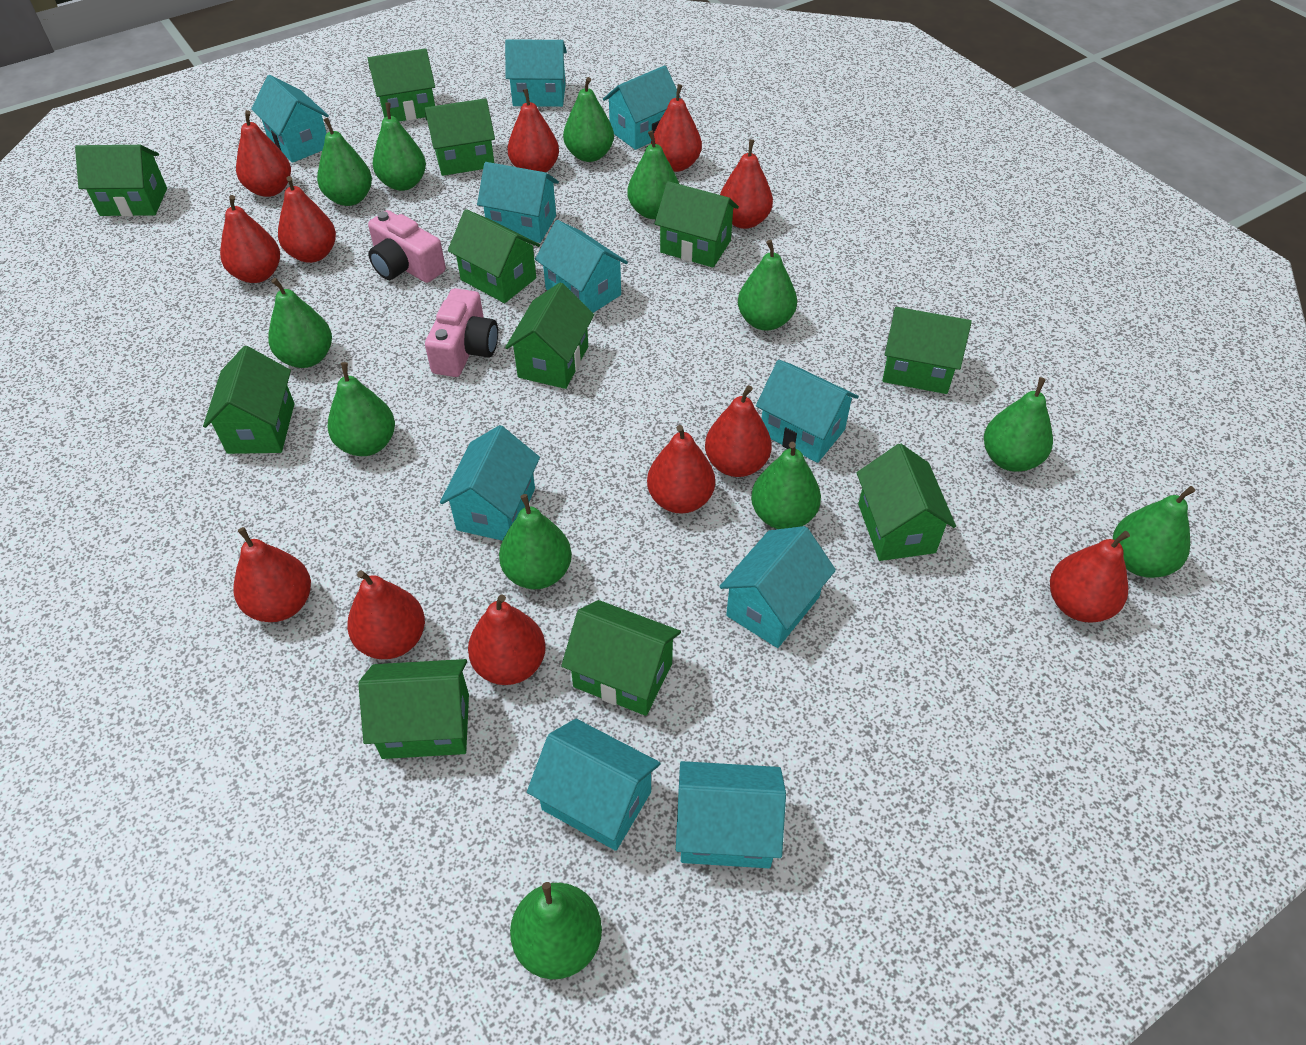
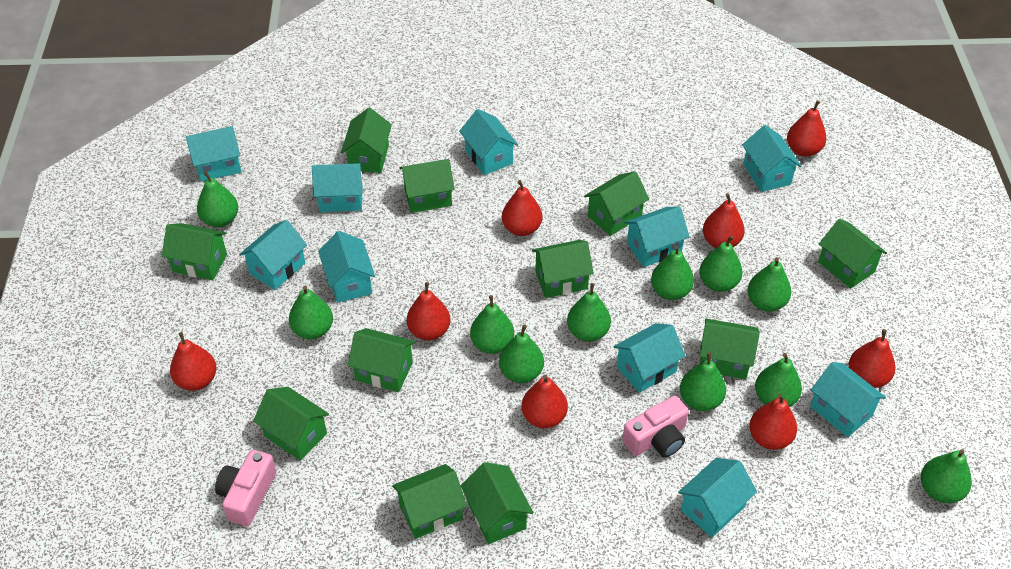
green pear: [268,278,332,368] [317,118,372,206] [327,362,395,456] [372,103,426,191] [499,494,572,589] [510,882,602,979] [563,77,614,162] [627,130,679,219] [738,240,797,330] [751,442,821,529] [984,377,1053,472] [1113,486,1195,578] = 12 -> [197,171,238,227] [289,285,333,339] [470,295,514,354] [499,325,544,383] [567,283,611,342] [651,246,694,300] [680,352,726,411] [699,236,743,292] [747,257,791,311] [755,353,802,407] [921,449,972,503] = 11
red pear: [220,195,280,283] [234,527,311,622] [236,110,291,197] [278,176,336,263] [347,570,425,659] [468,594,546,685] [507,89,559,172] [647,425,715,513] [651,84,702,172] [705,385,772,477] [720,139,773,229] [1050,531,1130,622] = 12 -> [170,332,217,391] [407,282,450,341] [502,180,542,236] [522,375,568,428] [703,193,745,248] [749,394,797,450] [787,100,827,157] [849,329,895,388] = 8

